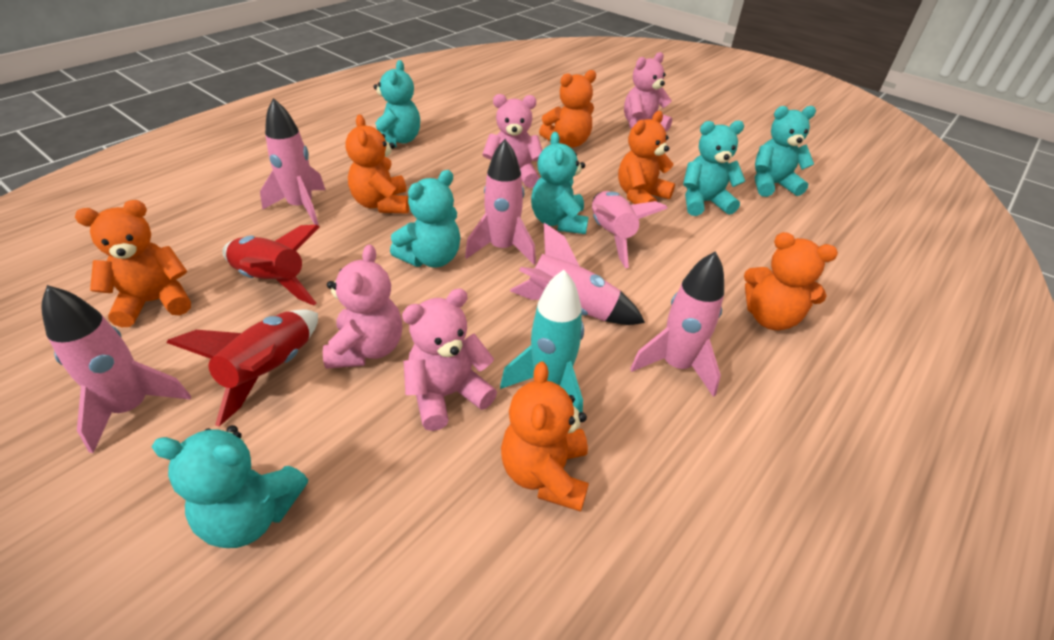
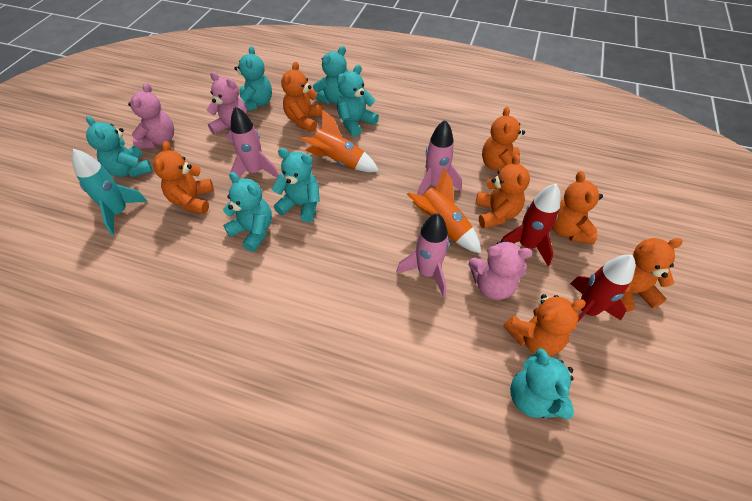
orange rocket: none = 0 -> [300,110,379,172] [407,168,481,254] = 2
orange teddy bear: [75,200,191,327] [346,114,409,214] [501,361,589,512] [539,70,596,148] [618,111,675,204] [744,232,838,330] = 6 -> [153,141,214,214] [281,62,324,132] [475,154,530,228] [482,107,525,171] [503,294,586,356] [552,171,603,244] [621,238,683,312] = 7
pink rocket: [41,285,191,453] [260,98,325,225] [465,139,536,265] [510,223,645,325] [592,191,668,268] [630,251,724,397] = 6 -> [230,106,279,184] [396,213,449,297] [417,120,462,196] = 3
pink teddy bear: [323,244,402,369] [402,288,497,431] [482,94,543,188] [624,52,672,132] = 4 -> [128,83,174,149] [207,72,248,143] [469,240,532,300] = 3
turquoise teddy bear: [152,425,308,548] [373,60,420,147] [390,170,460,267] [531,132,588,234] [683,120,745,216] [755,106,816,197] = 6 -> [86,116,152,178] [223,172,272,252] [234,46,272,111] [272,148,320,222] [313,46,348,104] [337,65,379,137] [510,348,574,419] = 7

